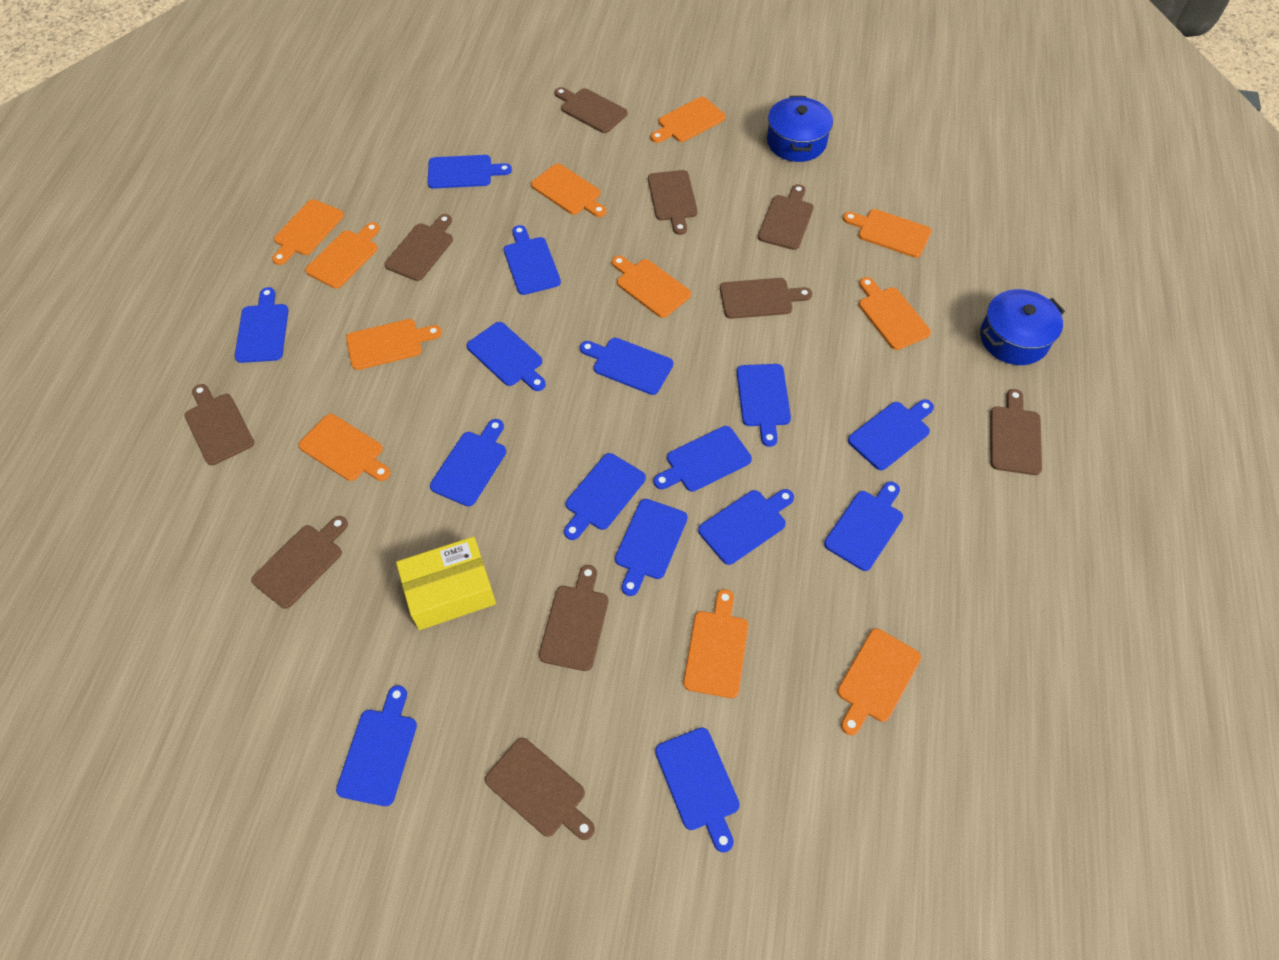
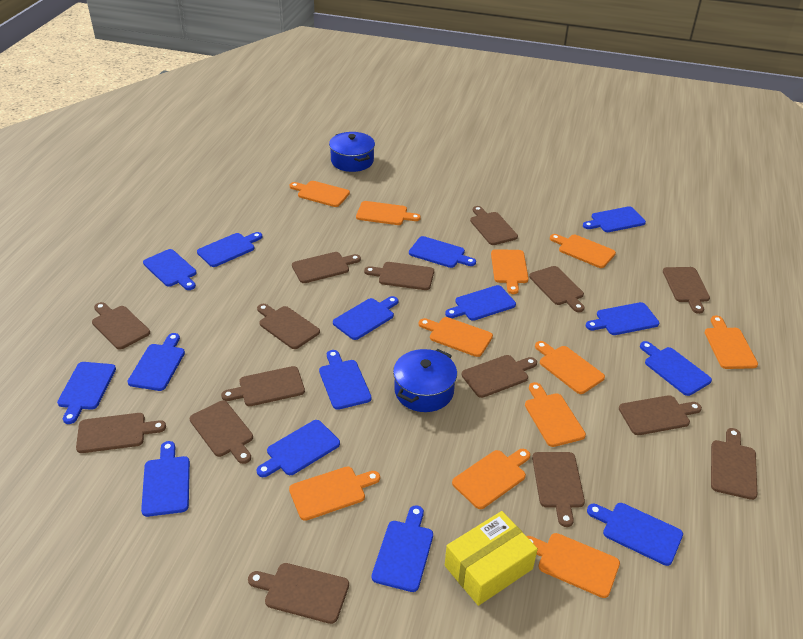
brown cutting board: [184,384,254,465] [251,516,348,609] [384,214,453,281] [485,738,595,840] [539,565,608,671] [554,87,628,133] [648,170,698,235] [720,278,812,319] [758,184,814,250] [990,389,1042,475] = 10 -> [76,413,166,453] [92,302,150,350] [190,401,253,464] [221,366,305,406] [248,563,349,624] [257,304,320,349] [292,252,361,283] [364,262,434,290] [461,355,537,398] [470,206,518,245] [529,266,585,312] [532,452,585,527] [619,395,702,435] [663,267,710,314] [711,428,757,500] = 15

